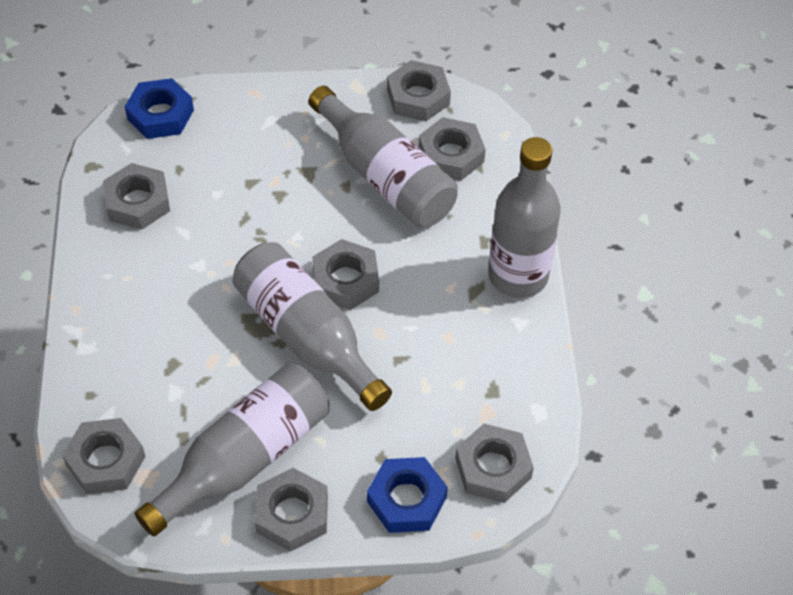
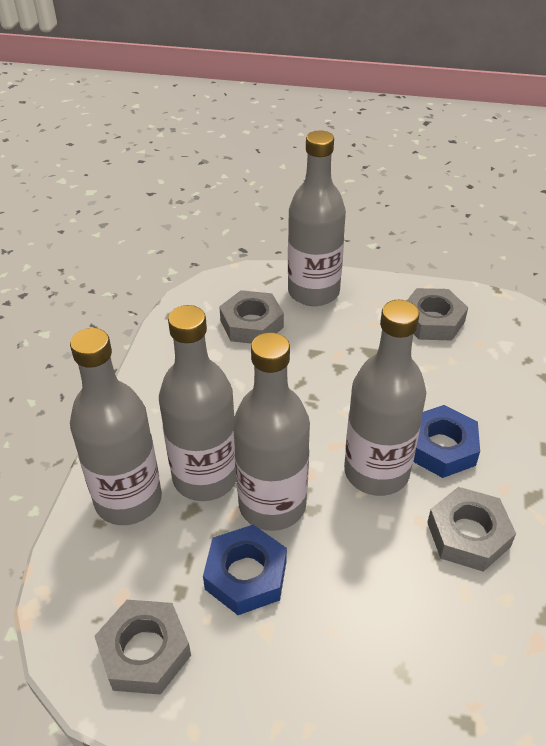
grey bottle: [135,364,329,536] [232,242,392,411] [309,86,458,228] [488,137,561,298] = 4 -> [70,328,162,525] [159,305,236,501] [233,332,310,531] [288,130,346,306] [344,300,426,496] = 5
grey nut: [62,418,146,494] [103,163,170,230] [255,468,328,552] [312,239,379,310] [387,60,451,121] [419,117,486,181] [455,424,534,503] = 7 -> [95,600,191,695] [219,290,284,344] [407,288,468,340] [427,487,516,572] = 4

